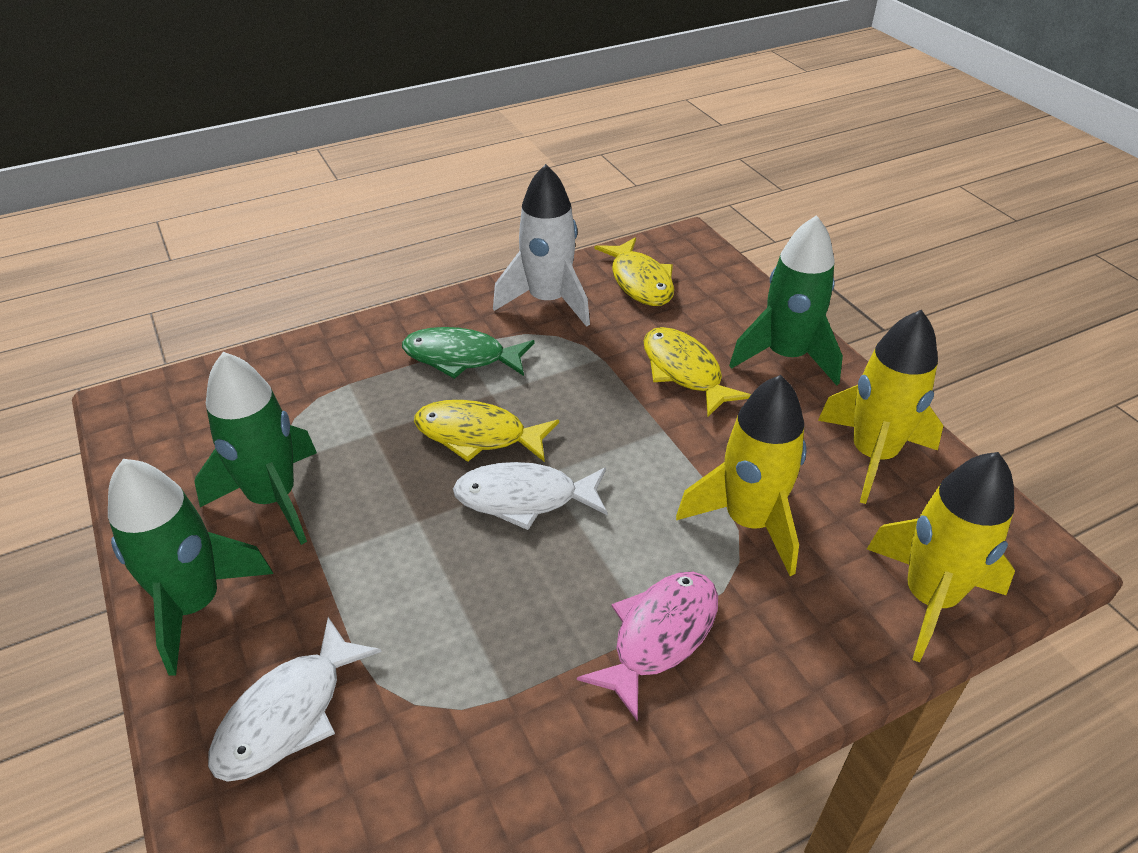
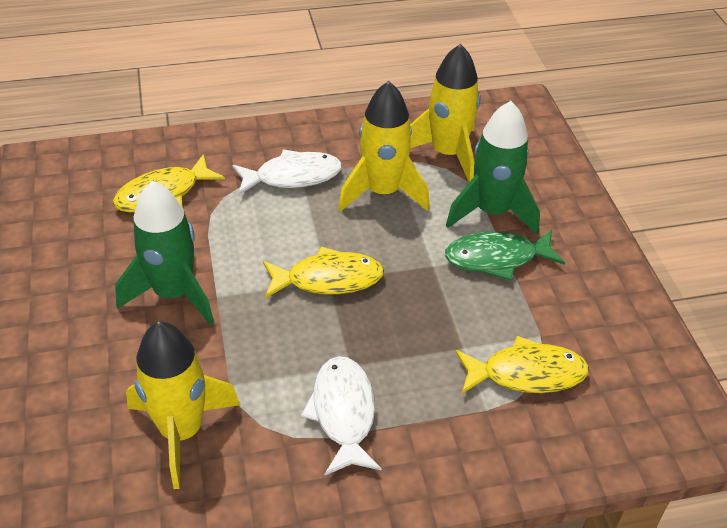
green rocket: [108,459,273,676] [194,352,317,545] [729,215,843,386] = 3 -> [115,181,214,325] [446,101,540,235] = 2
pink fish: [577,572,718,722] = 1 -> none = 0
white rocket: [493,164,590,327] = 1 -> none = 0

